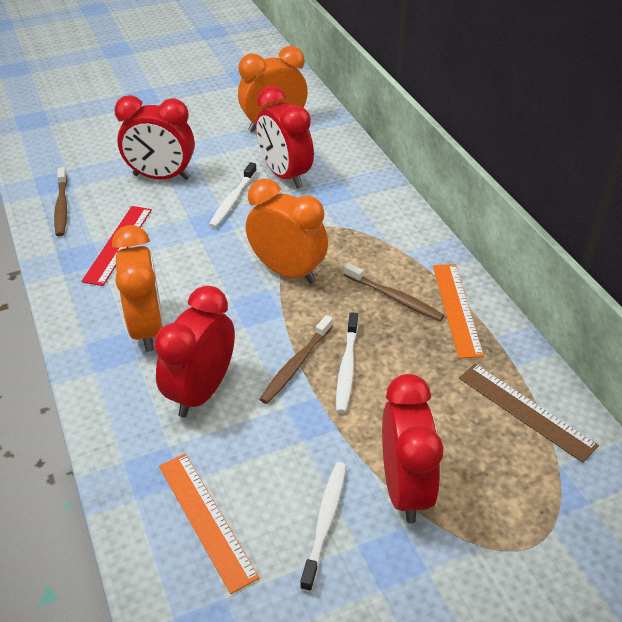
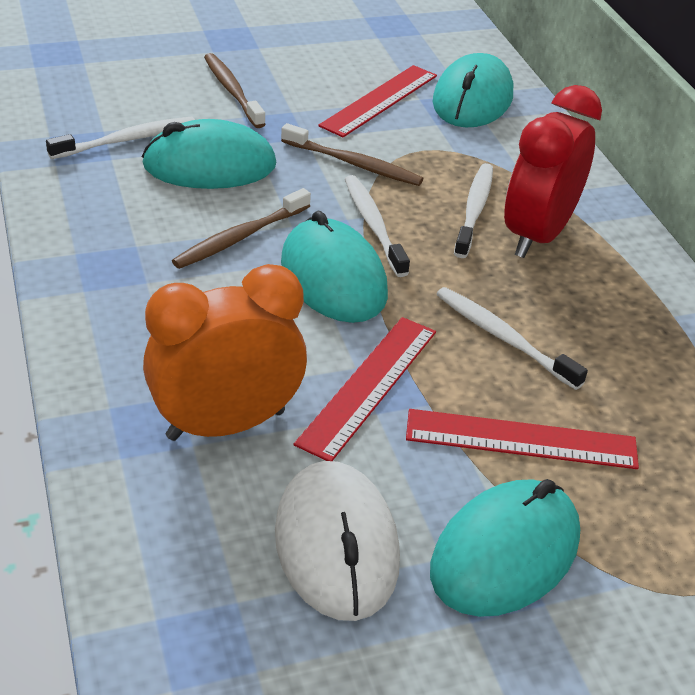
brown ruler: [459,364,599,463] = 1 -> none = 0
orange clock: [112,225,164,352] [238,46,308,132] [246,179,328,284] = 3 -> [143,264,307,441] = 1
orange ruler: [159,454,259,594] [433,264,484,359] = 2 -> none = 0
red clock: [114,95,195,180] [154,286,235,417] [256,86,314,188] [382,374,444,523] = 4 -> [504,85,602,258] = 1
red ruler: [81,206,152,286] = 1 -> [294,317,436,461] [318,65,437,137] [406,409,639,469] = 3
turquoise mouse: none = 0 -> [142,119,276,189] [281,211,388,323] [430,479,580,617] [433,53,513,127] = 4
white mouse: none = 0 -> [275,461,400,621] = 1
white toothbrush: [209,162,257,228] [300,462,347,592] [336,312,358,413] = 3 -> [46,117,195,159] [345,175,410,277] [437,287,588,390] [454,163,493,258] = 4

